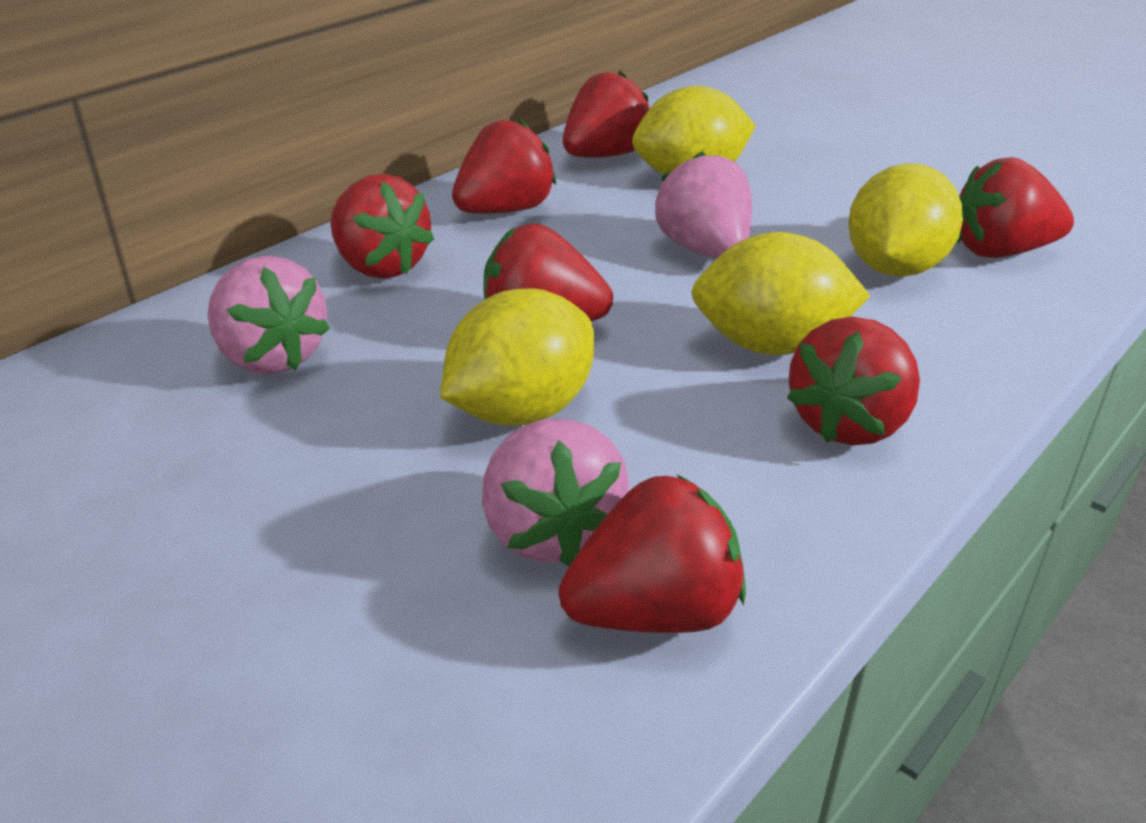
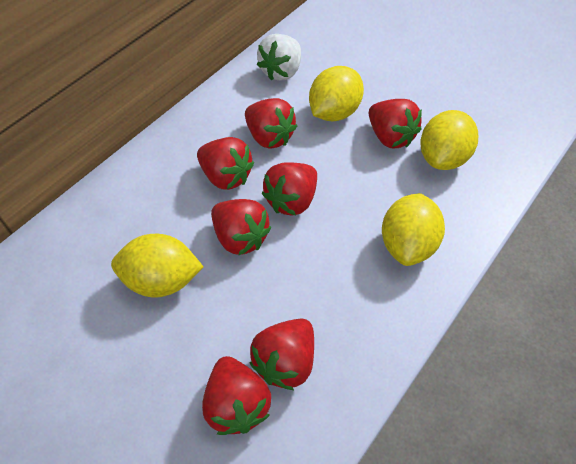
pink strawberry: [208,255,330,375] [482,419,629,566] [655,151,752,259] = 3 -> none = 0
white strawberry: none = 0 -> [257,34,301,81] = 1

